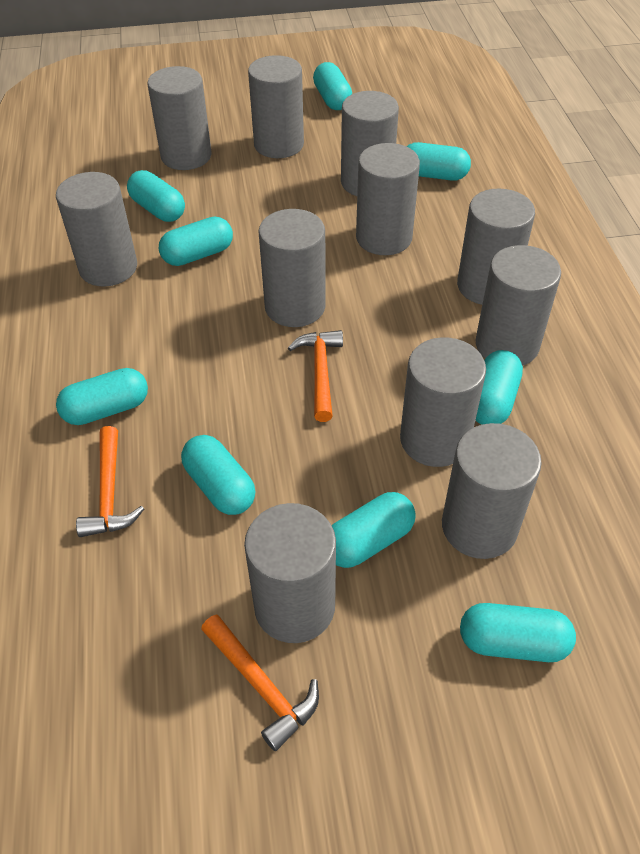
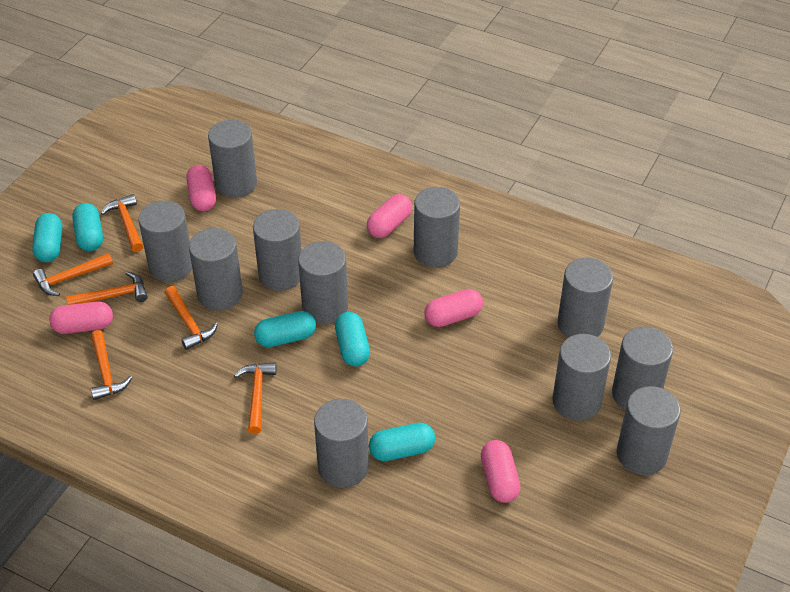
orange hammer: [76,426,144,537] [201,614,319,751] [288,330,343,422] = 3 -> [33,253,113,296] [66,272,148,305] [91,330,132,400] [101,194,143,252] [165,286,218,350] [234,362,277,434] = 6
pink capsule: none = 0 -> [49,301,113,334] [186,165,216,211] [367,194,412,238] [424,289,483,327] [481,440,521,503] = 5
turquoise capsule: [56,368,148,425] [127,170,185,222] [159,216,233,266] [181,435,255,515] [313,62,352,110] [332,492,416,568] [407,142,471,181] [460,603,576,662] [476,350,523,425] = 9 -> [32,213,62,262] [72,203,103,251] [254,311,316,347] [335,312,370,367] [369,423,435,461] = 5

